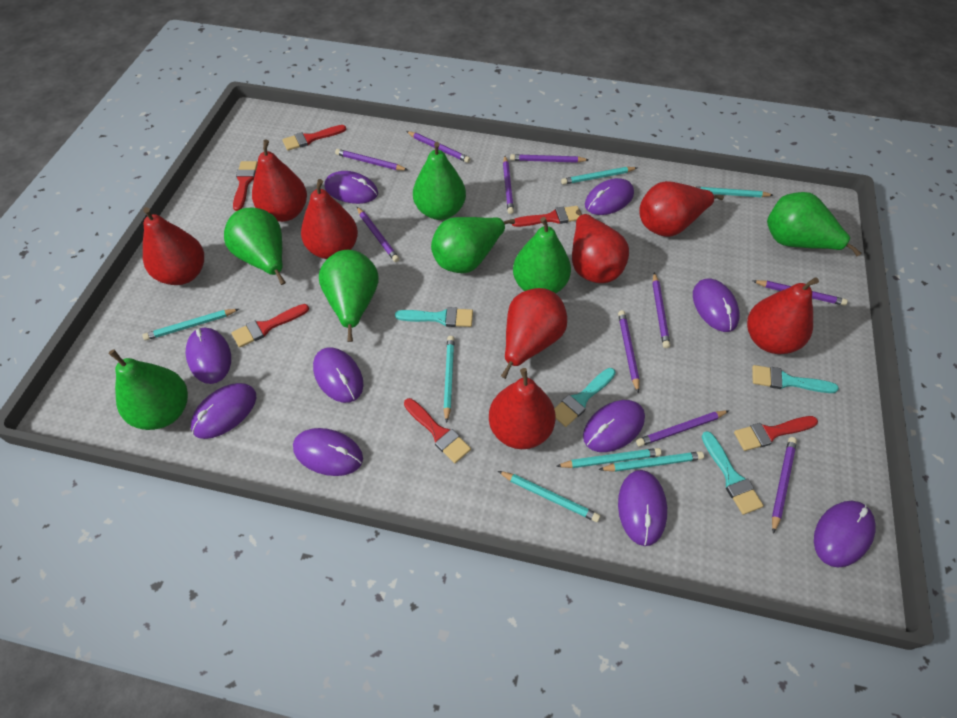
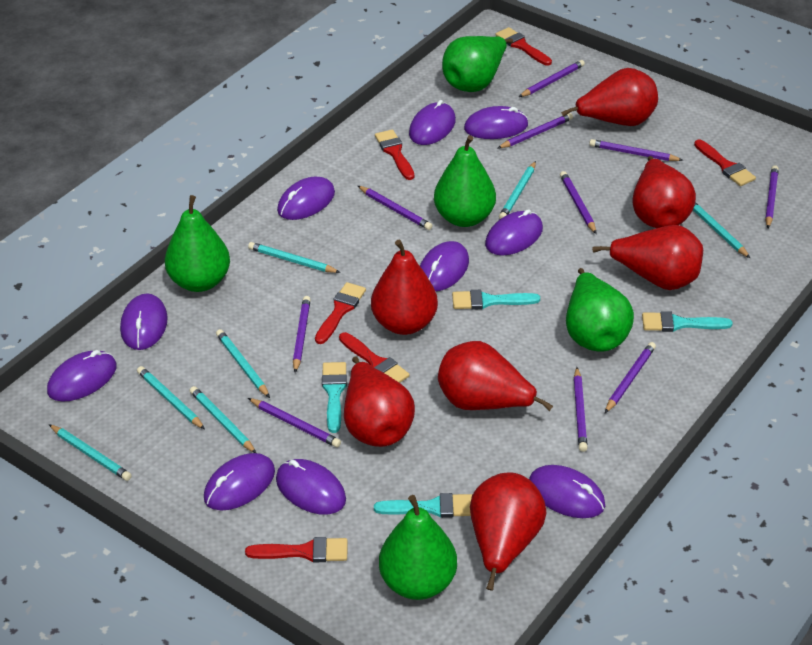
green pear: [109,349,188,430] [224,207,286,285] [319,250,378,342] [413,142,466,220] [431,217,515,273] [513,217,571,293] [767,192,861,256] = 7 -> [165,195,230,292] [379,495,457,600] [434,135,496,227] [442,36,513,92] [566,268,634,352] = 5
red pear: [143,207,204,285] [252,140,307,222] [301,179,358,259] [489,368,556,449] [501,288,567,379] [572,210,629,283] [639,181,724,237] [747,277,819,354] = 8 -> [344,357,415,447] [371,240,438,335] [438,341,553,411] [470,472,546,591] [561,68,658,126] [592,225,703,290] [633,156,696,228] = 7

